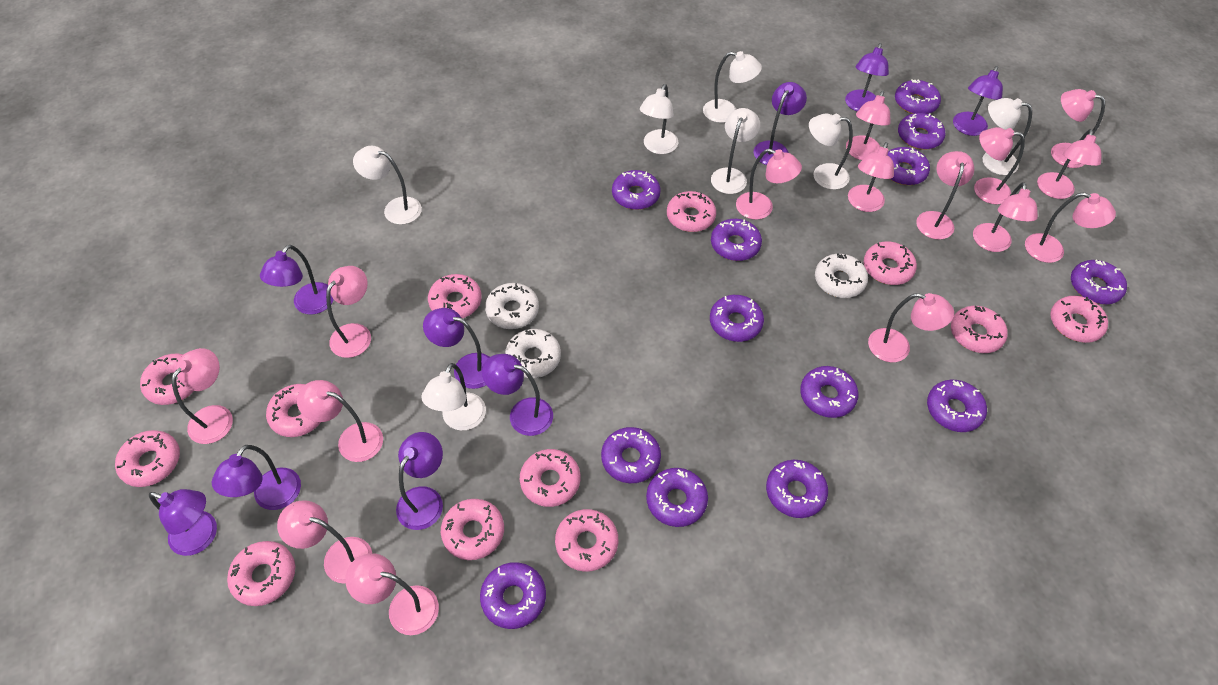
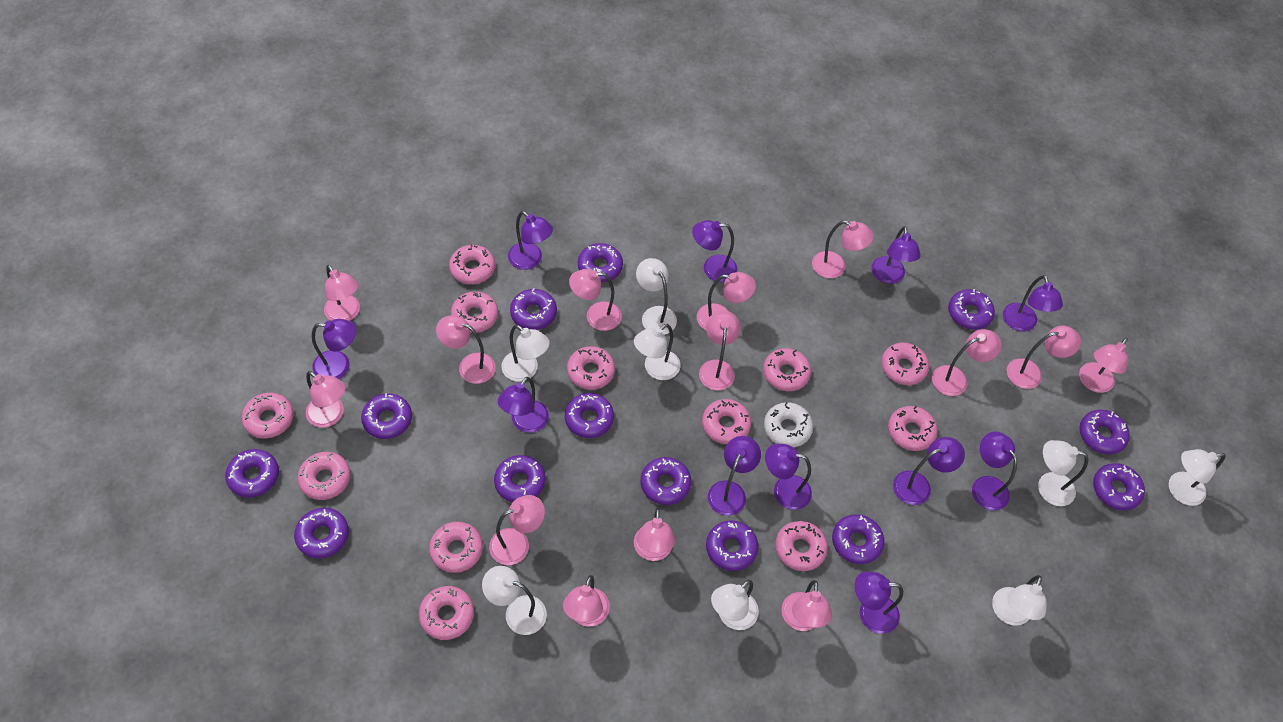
pink lamp: [172,348,233,444] [277,500,372,584] [297,380,383,462] [326,266,371,358] [345,553,439,635] [736,149,802,220] [846,91,890,160] [848,142,894,212] [868,293,954,362] [916,151,974,240] [973,182,1038,252] [974,127,1025,204] [1025,192,1116,263] [1037,129,1101,199] [1051,89,1105,168] = 15 -> [306,371,346,428] [324,265,360,321] [436,315,496,384] [489,495,545,565] [563,575,610,627] [569,269,622,331] [634,508,675,561] [697,272,756,330] [699,311,741,391] [782,580,832,631] [812,220,874,278] [932,329,1002,396] [1007,326,1081,389] [1079,338,1128,393] = 14
purple lamp: [149,489,217,556] [212,445,301,510] [260,245,334,315] [396,432,443,530] [423,308,489,389] [482,354,553,436] [754,82,807,165] [845,43,889,112] [953,66,1003,136] = 9 -> [312,319,356,379] [498,377,549,433] [508,211,553,270] [692,220,737,282] [708,436,761,516] [765,444,812,510] [855,571,903,634] [871,226,921,284] [893,437,965,505] [972,431,1017,510] [1003,275,1063,331] = 11
white donut: [485,283,539,329] [505,329,561,378] [815,254,868,298] = 3 -> [764,402,813,448] = 1
white lamp: [353,146,422,225] [421,363,486,431] [640,84,678,154] [703,51,762,123] [711,108,760,194] [809,114,853,190] [983,98,1032,175] = 7 -> [482,566,547,635] [501,325,550,382] [634,324,681,380] [636,258,677,335] [711,580,759,630] [992,575,1047,626] [1038,440,1088,506] [1169,449,1226,506] = 8

